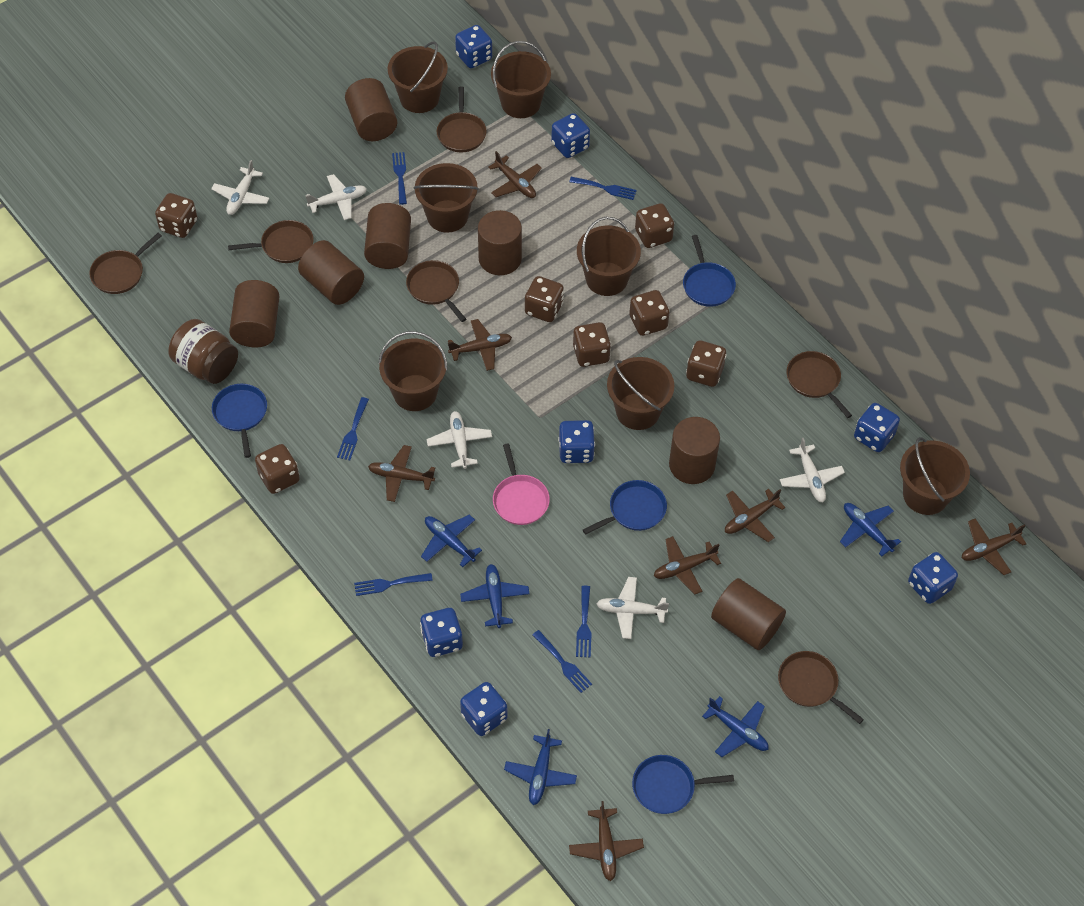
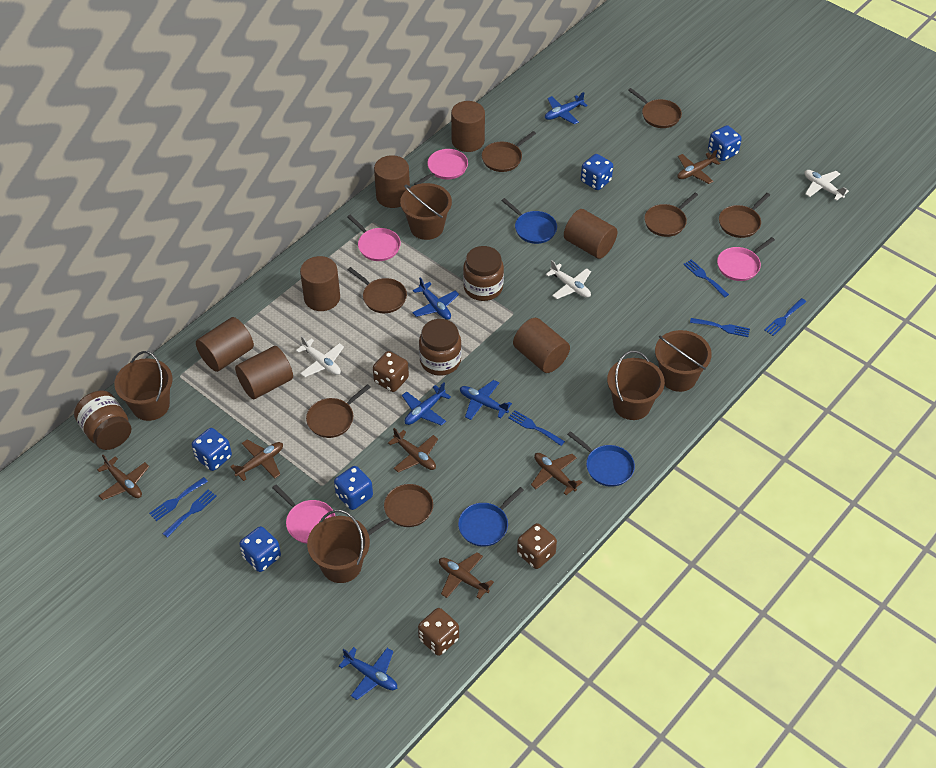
blue dice: [420,608,463,657] [455,25,492,68] [460,682,507,736] [551,113,590,158] [558,420,595,463] [854,403,900,452] [908,552,958,604] = 7 -> [192,428,232,471] [239,526,281,572] [334,466,373,510] [581,154,613,190] [708,125,742,161] = 5
blue pan: [212,384,267,458] [583,480,667,535] [632,755,734,814] [683,235,736,307] = 4 -> [458,487,524,547] [501,198,557,244] [567,431,635,487] = 3
brown bucket: [378,331,448,411] [388,42,448,113] [414,163,479,233] [491,41,551,118] [577,217,641,296] [607,357,674,430] [900,437,970,515] = 7 -> [114,351,173,421] [307,510,370,583] [400,183,452,240] [607,350,665,420] [655,330,712,392] = 5
brown dice: [155,193,197,238] [255,444,300,494] [525,276,564,322] [573,322,611,367] [629,290,669,336] [635,203,674,248] [686,340,727,387] = 7 -> [373,351,409,392] [418,608,459,656] [517,523,557,569] = 3
brown jar: [169,319,238,384] = 1 -> [74,391,132,450] [419,319,462,376] [463,246,504,301] = 3
brown pan: [89,233,162,294] [228,220,314,263] [406,260,466,322] [437,86,487,152] [778,651,864,724] [787,351,852,418] = 6 -> [306,384,371,438] [348,267,407,313] [367,484,433,535] [482,131,536,172] [628,88,682,128] [644,193,698,237] [719,193,770,238] = 7
brown plane: [368,445,435,502] [448,319,512,371] [488,151,542,198] [569,801,644,881] [654,536,721,595] [725,489,785,542] [962,519,1027,575] = 7 -> [97,455,149,500] [230,440,283,481] [388,428,438,473] [439,552,494,599] [531,453,583,495] [677,150,721,184] = 6
pink pan: [493,443,550,525] = 1 -> [272,485,335,544] [347,215,401,261] [414,149,468,185] [717,237,775,281] = 4
white plane: [211,160,270,215] [306,174,367,220] [427,411,492,469] [596,577,669,639] [780,438,845,502] = 5 -> [296,336,344,377] [546,260,591,299] [804,170,849,201] = 3

